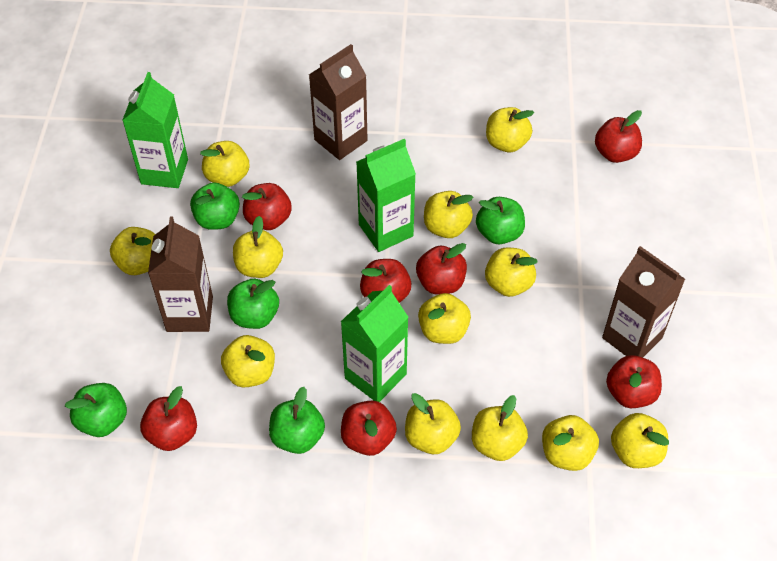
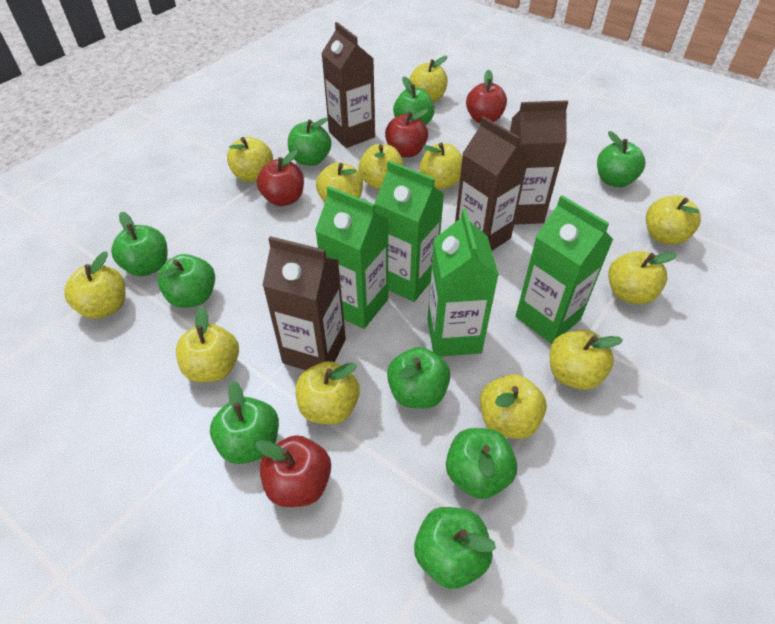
brown carton: [148,217,213,332] [309,44,368,160] [602,246,685,357] = 3 -> [262,236,346,370] [321,22,375,148] [455,116,529,251] [510,100,568,225] = 4
green apple: [65,383,127,437] [190,182,240,230] [227,279,279,329] [269,387,325,454] [476,197,525,244] = 5 -> [111,212,168,276] [157,254,215,308] [210,381,279,464] [288,118,331,166] [387,347,451,408] [393,76,435,125] [414,507,496,589] [446,428,517,499] [597,131,645,187] = 9
green carton: [122,72,188,188] [341,285,409,402] [357,139,416,252] = 3 -> [315,186,389,329] [374,161,444,302] [427,209,499,356] [515,195,613,344] = 4
red apple: [140,386,197,451] [242,183,292,230] [341,401,397,456] [360,259,411,303] [416,243,467,295] [595,110,642,163] [606,355,662,408] = 7 -> [256,435,331,507] [257,150,304,206] [385,109,428,158] [466,70,507,124] = 4

